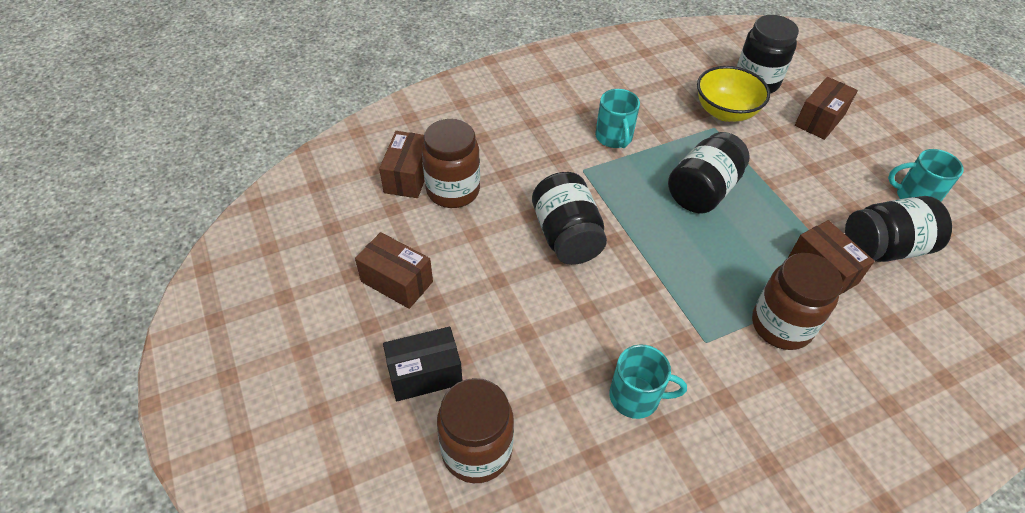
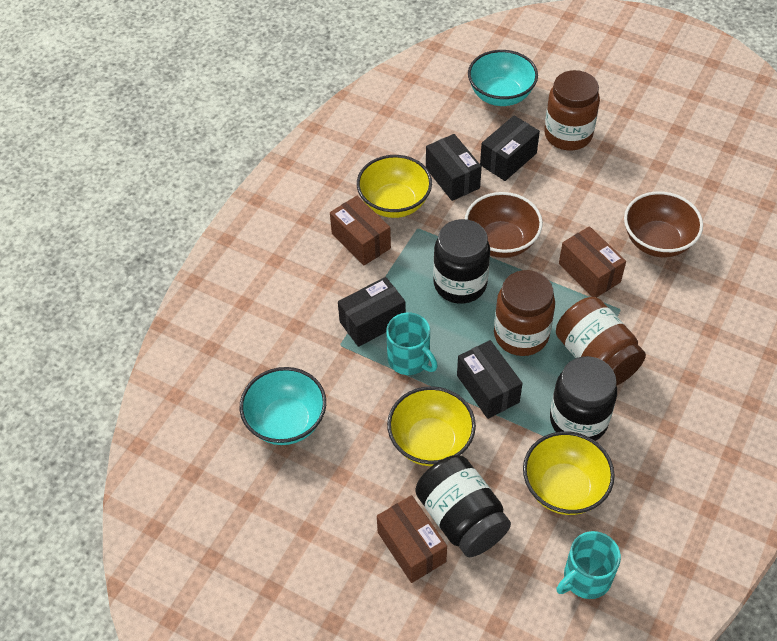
black box: [383,327,462,401] = 1 -> [338,277,406,347] [426,134,482,201] [457,340,523,419] [480,115,540,181] = 4
black jar: [532,172,607,265] [668,132,750,214] [737,15,799,94] [845,196,952,262] = 4 -> [416,455,511,557] [433,219,490,304] [550,356,617,441] = 3
brown bowl: none = 0 -> [465,192,543,258] [624,191,703,257] = 2
brown box: [355,232,433,309] [379,131,424,198] [789,220,875,295] [795,77,858,140] = 4 -> [330,196,391,265] [377,495,447,583] [559,226,626,297] = 3
turquoise bowl: none = 0 -> [240,367,326,445] [468,50,538,106] = 2
turquoise mug: [595,89,640,148] [609,344,687,419] [888,149,964,202] = 3 -> [386,313,438,375] [556,531,621,599] = 2
yellow bowl: [697,66,770,122] = 1 -> [357,155,432,218] [387,386,476,466] [523,431,615,515] = 3

